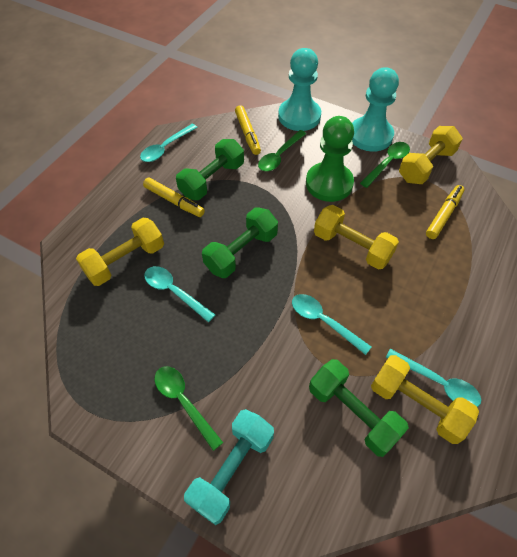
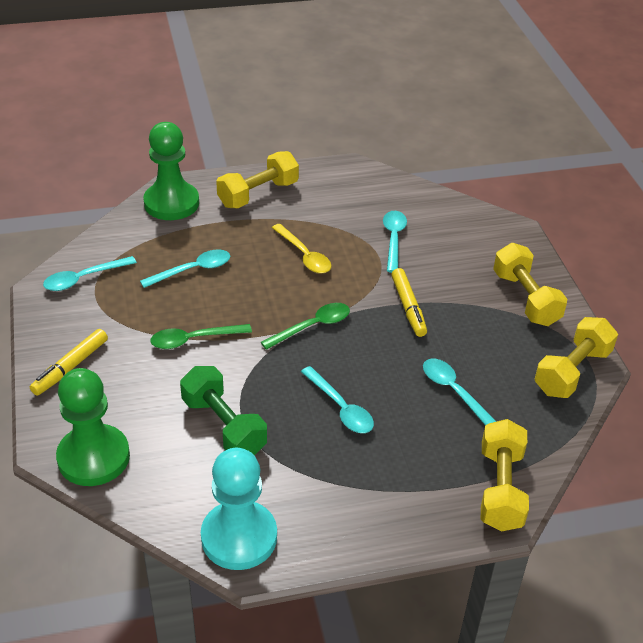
green dumbbell: [176,139,244,200] [202,207,278,278] [309,359,409,457] = 3 -> [180,366,267,455] = 1
green pawn: [306,116,354,202] = 1 -> [56,368,130,486] [143,122,199,220] = 2
green spoon: [154,366,223,451] [258,130,306,171] [360,142,410,188] = 3 -> [150,324,252,349] [261,303,350,350] = 2
turquoise dumbbell: [184,409,274,525] = 1 -> none = 0
turquoise pawn: [278,48,321,131] [352,67,399,152] = 2 -> [201,448,277,570] = 1
turquoise spoon: [140,124,198,162] [144,266,215,322] [292,294,371,355] [385,349,481,407] = 4 -> [43,256,137,291] [140,249,230,288] [301,366,374,433] [383,211,407,273] [423,359,496,425] = 5
yellow marker: [143,177,205,217] [235,105,261,155] [426,185,465,239] = 3 -> [30,329,108,396] [391,268,427,337] = 2
yellow spoon: none = 0 -> [272,224,331,274] = 1

